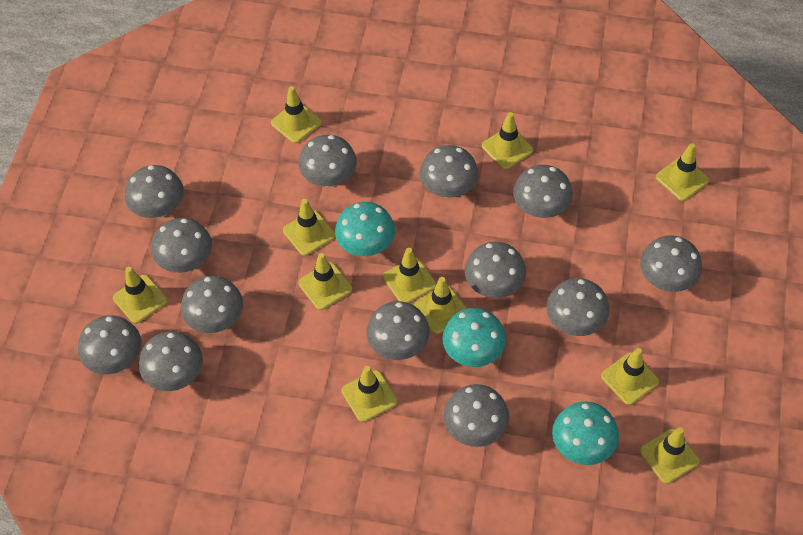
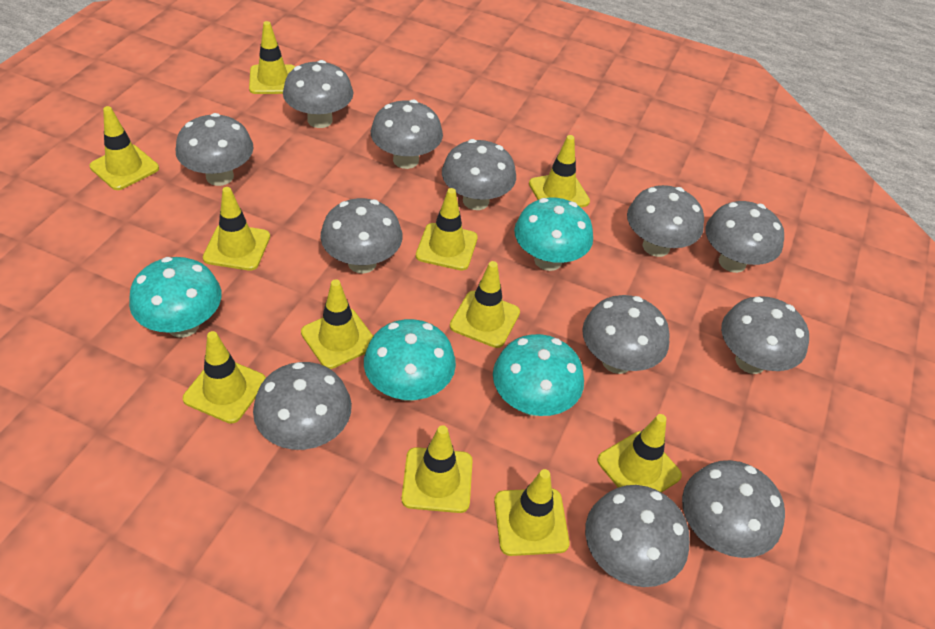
grey mushroom: [78,315,142,374] [125,165,184,218] [139,331,203,391] [151,218,212,273] [181,276,243,333] [299,135,357,187] [367,301,430,360] [420,145,478,198] [444,384,509,447] [465,242,526,298] [513,165,573,218] [547,278,610,336] [640,236,702,292] = 13 -> [176,113,253,186] [253,362,352,450] [283,60,353,128] [320,198,403,274] [371,100,443,169] [442,139,516,210] [582,295,670,374] [585,485,690,587] [627,185,704,257] [682,460,785,558] [706,201,784,273] [721,296,809,374] = 12
turquoise mushroom: [335,202,395,256] [442,308,506,367] [552,402,619,465] = 3 -> [129,257,222,338] [364,319,456,401] [493,334,584,416] [514,198,593,271] = 4

